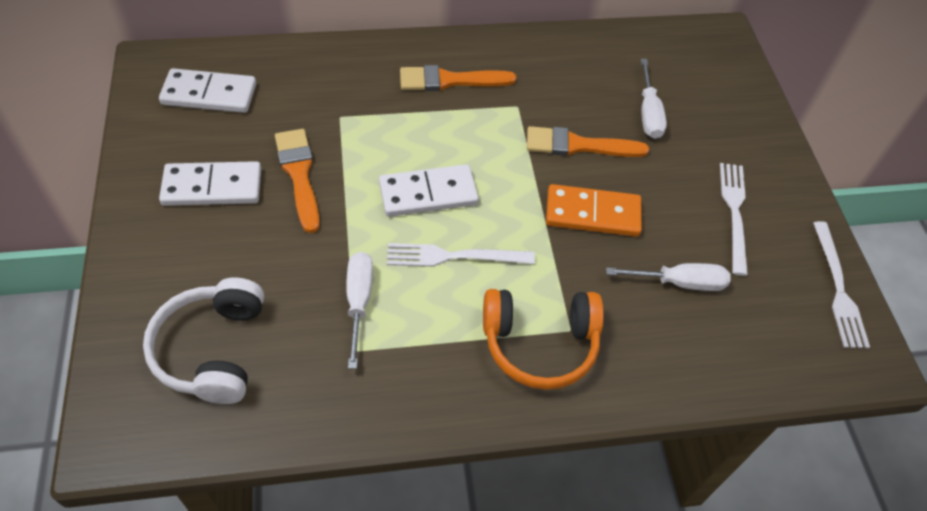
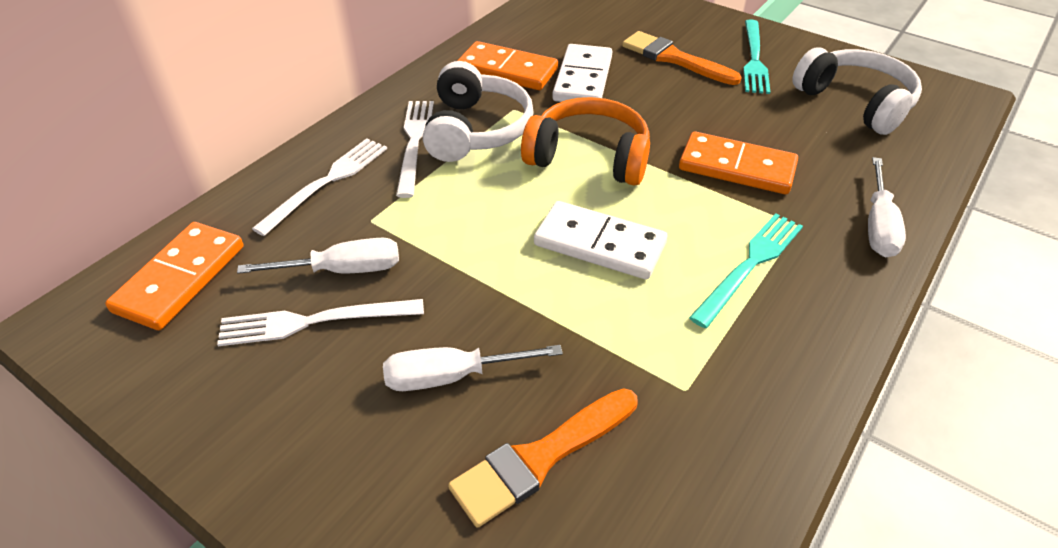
orange brush: [275,129,320,233] [400,65,517,91] [527,126,649,157] = 3 -> [448,388,638,528] [622,31,742,85] = 2
orange domino: [546,184,642,237] = 1 -> [105,222,243,330] [457,41,558,90] [679,131,798,194] = 3
turquoise fork: none = 0 -> [689,214,803,328] [743,19,770,94] = 2
white domino: [159,68,256,113] [159,161,261,206] [379,164,479,217] = 3 -> [534,201,667,280] [552,44,612,102] = 2
white headphones: [143,277,264,404] = 1 -> [423,61,534,162] [792,47,922,135] = 2

